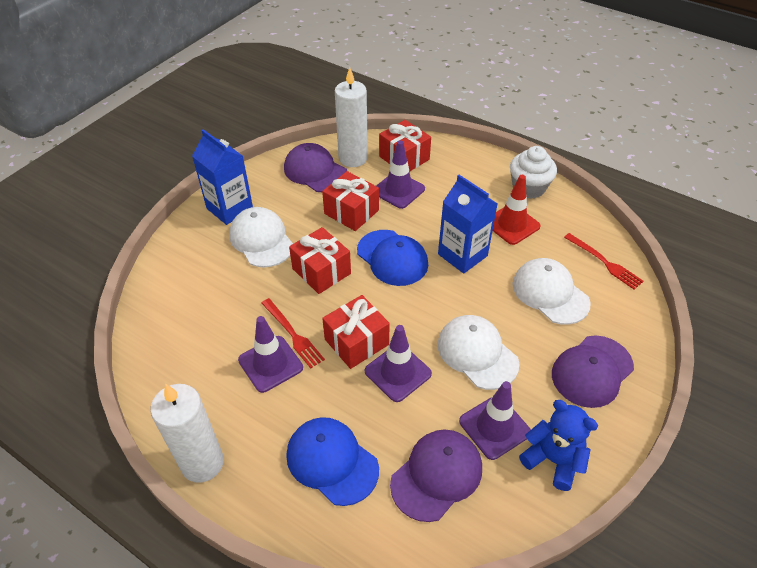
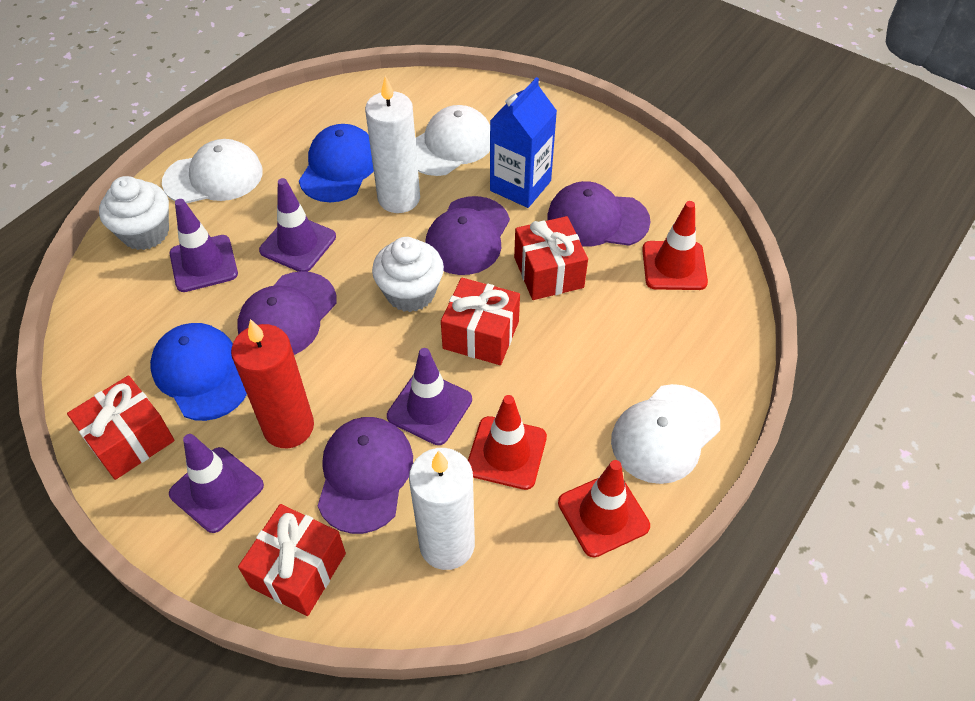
blue carton: [192,129,253,225] [438,175,498,274] = 2 -> [490,77,557,208] = 1
blue teddy bear: [519,400,598,491] = 1 -> none = 0
purple cap: [284,143,347,192] [390,430,482,522] [552,336,634,408] = 3 -> [237,271,337,355] [318,417,413,534] [425,196,510,275] [547,181,650,246] = 4
red candle: none = 0 -> [231,319,314,448] = 1
red fork: [261,298,325,369] [564,233,644,290] = 2 -> none = 0
red traffic cone: [493,175,541,245] = 1 -> [468,395,547,490] [558,460,650,557] [642,201,708,290] = 3
white cupcake: [510,146,557,199] = 1 -> [99,176,169,250] [372,237,444,312] = 2

